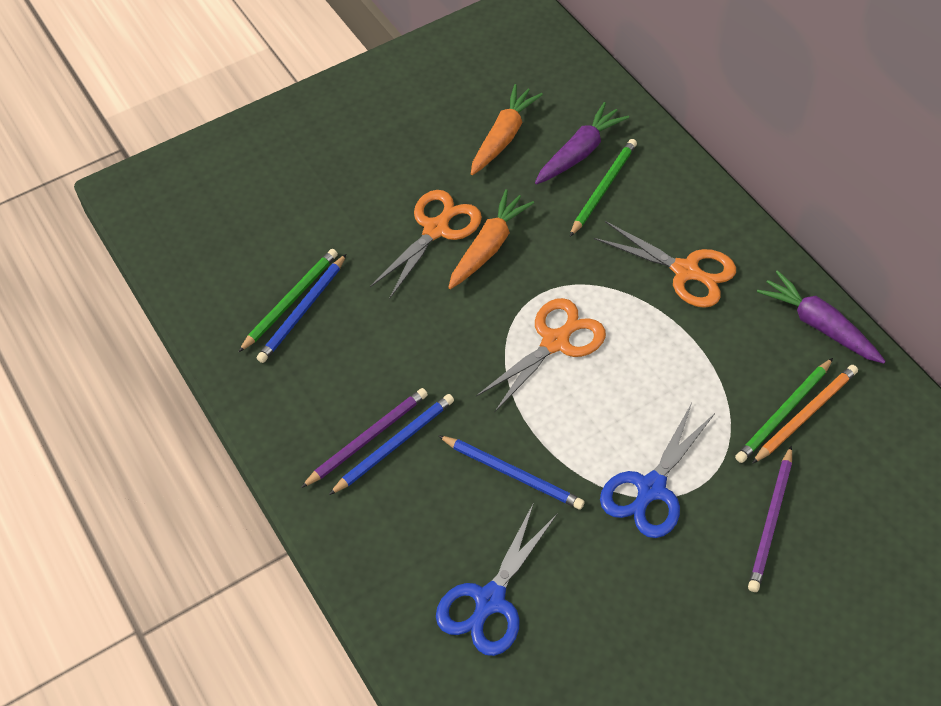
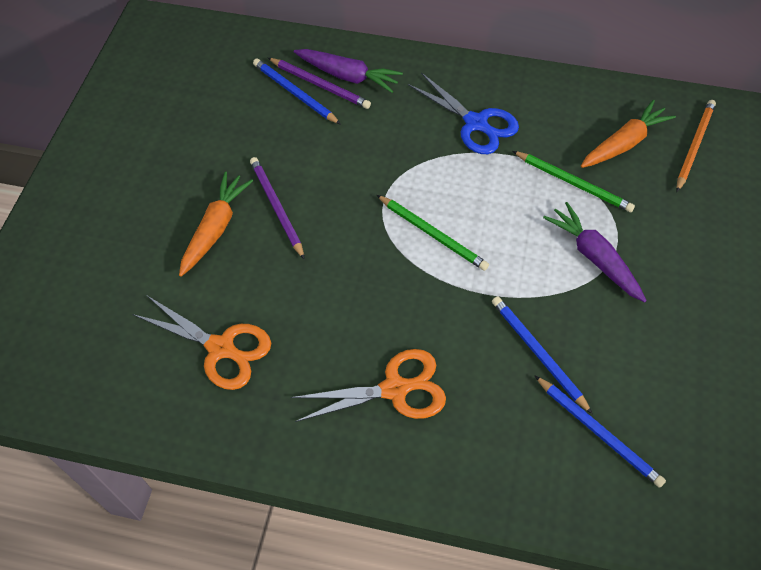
blue scissors: [436,502,557,656] [600,403,716,538] = 2 -> [408,73,519,154] = 1
green pencil: [239,249,338,352] [570,139,637,236] [735,358,833,463] = 3 -> [377,195,489,271] [513,151,635,212] = 2
orange scissors: [370,190,482,299] [476,298,606,413] [594,221,736,308] = 3 -> [133,296,271,390] [291,349,446,422] = 2

